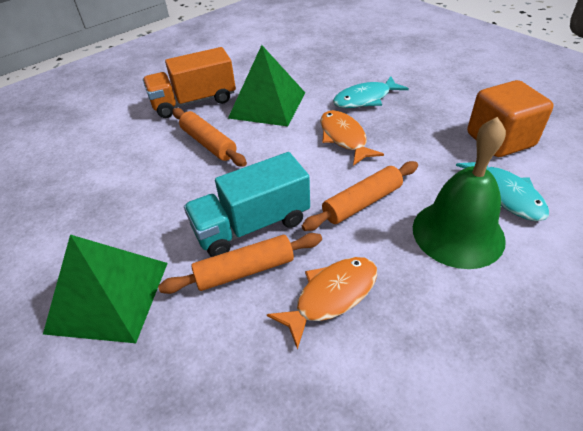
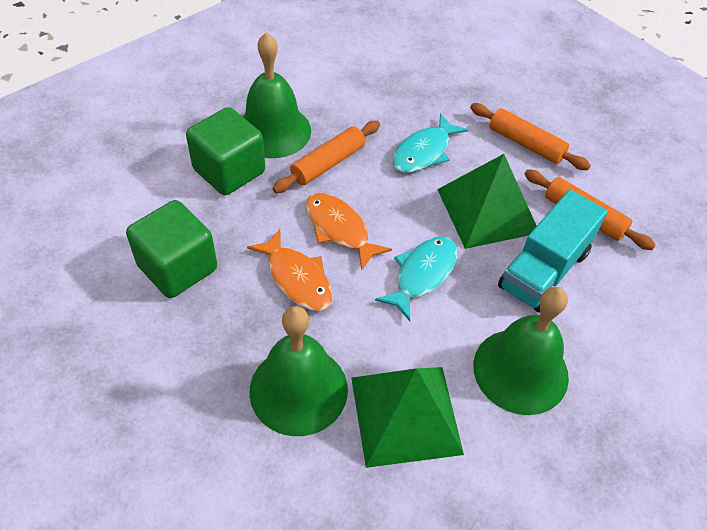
green bell: [413,117,506,269] = 1 -> [242,32,311,158] [249,306,348,436] [473,287,569,415] = 3
green cube: none = 0 -> [126,200,217,298] [186,107,265,195] = 2
orange cube: [467,80,554,157] = 1 -> none = 0
orange truck: [143,47,236,118] = 1 -> none = 0

